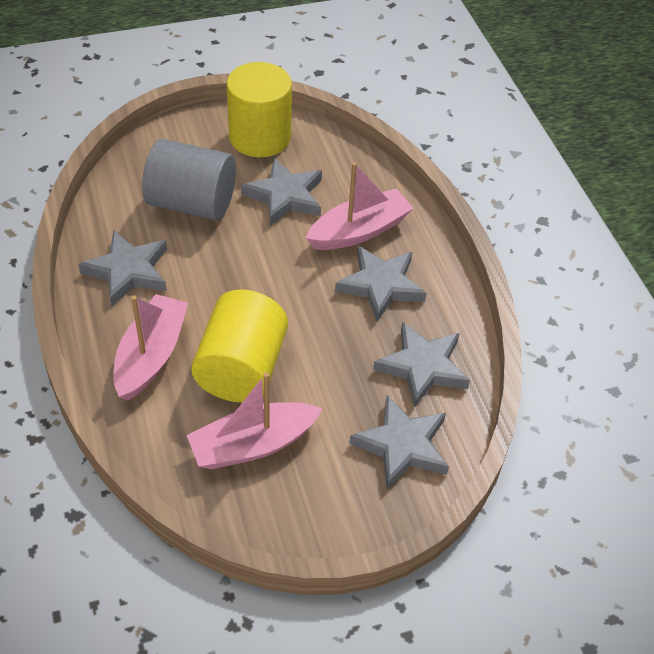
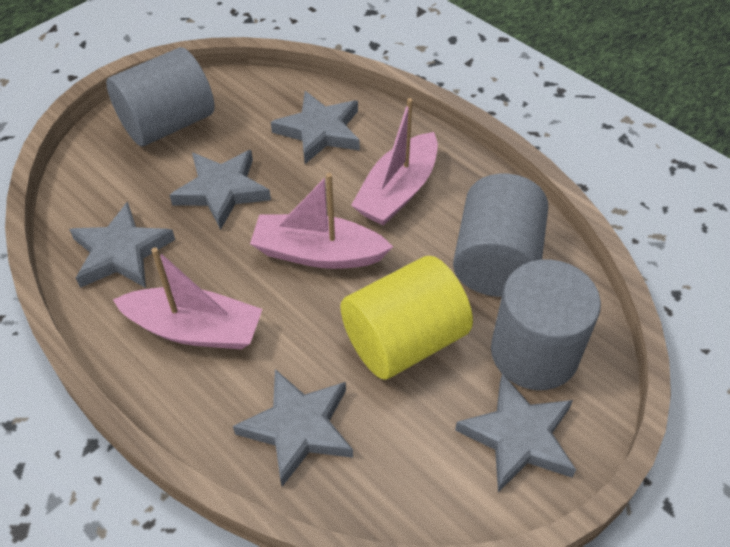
grey cylinder: [142,139,236,221] = 1 -> [106,47,215,146] [453,174,548,297] [491,259,601,390] = 3
yellow cylinder: [191,289,288,403] [227,62,292,157] = 2 -> [340,256,473,380] = 1

